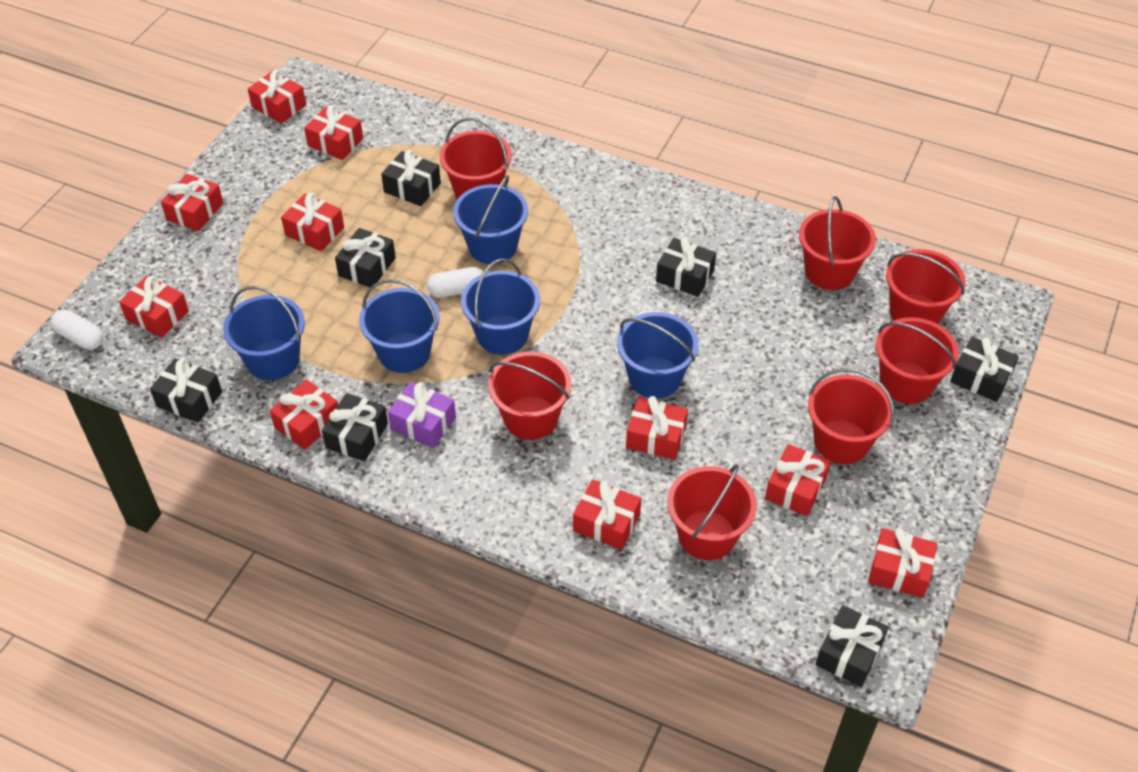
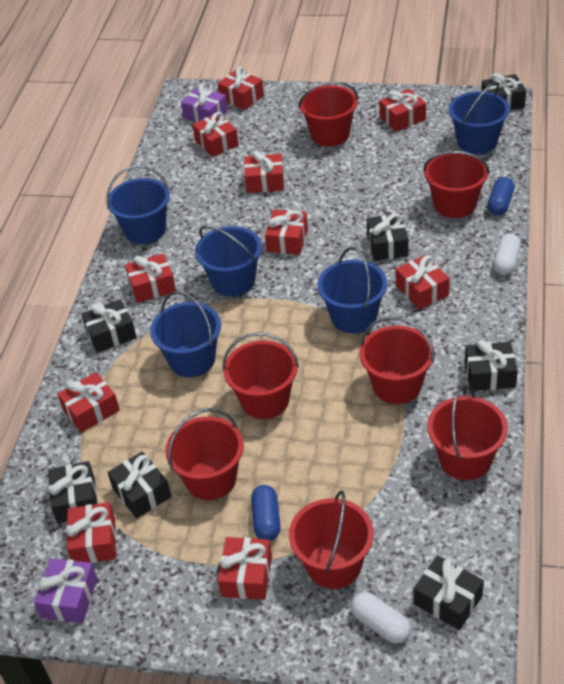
blue capsule: none = 0 -> [251,485,280,541] [487,177,515,216] = 2
purple gift: [388,382,456,448] = 1 -> [34,558,98,623] [181,84,228,122] = 2

